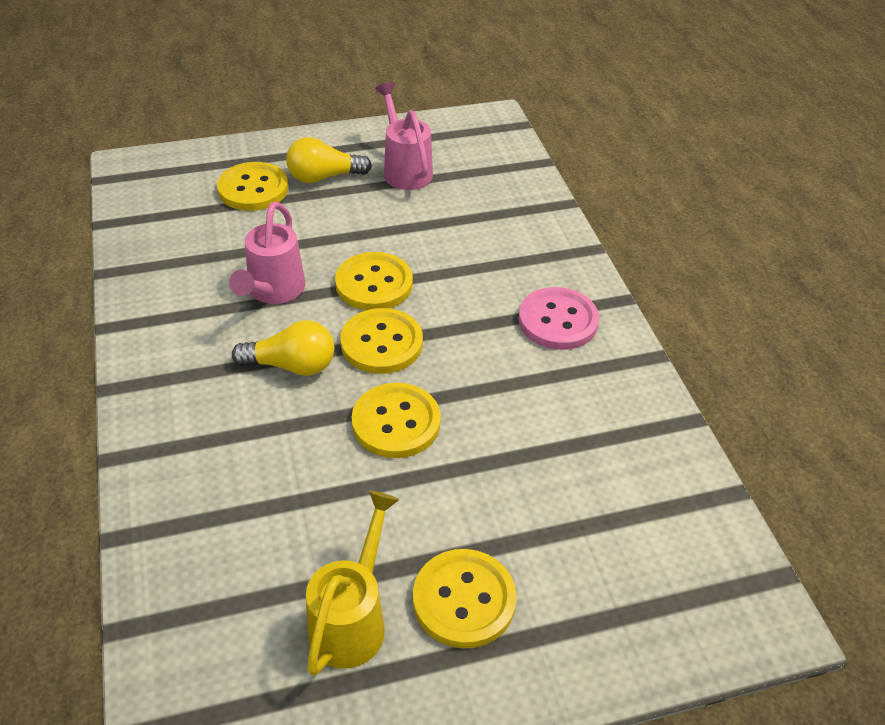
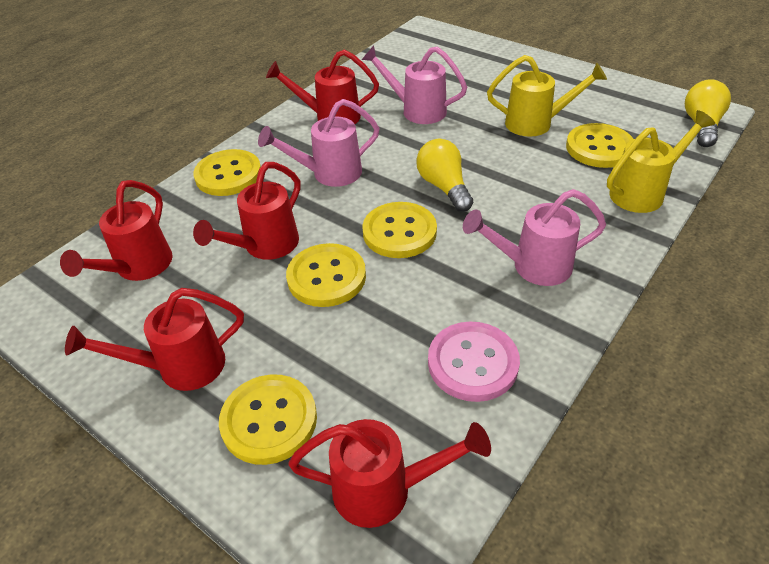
pink watering can: [229,202,305,304] [375,82,433,190] = 2 -> [258,99,380,187] [362,45,467,124] [463,189,606,286] = 3
red watering can: none = 0 -> [60,180,172,281] [65,288,244,391] [193,162,300,260] [266,50,379,124] [288,419,491,528] = 5
yellow watering can: [306,491,400,676] = 1 -> [487,55,607,137] [607,110,715,213] = 2

